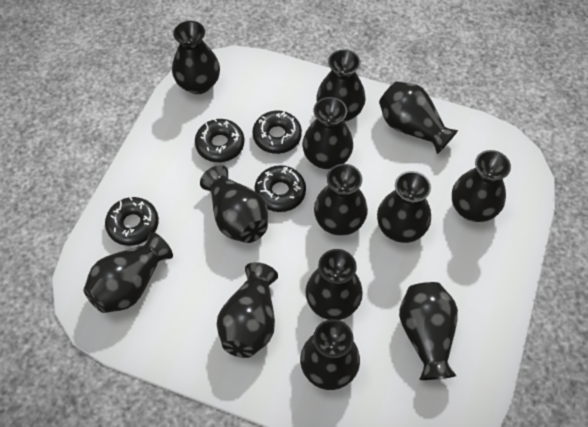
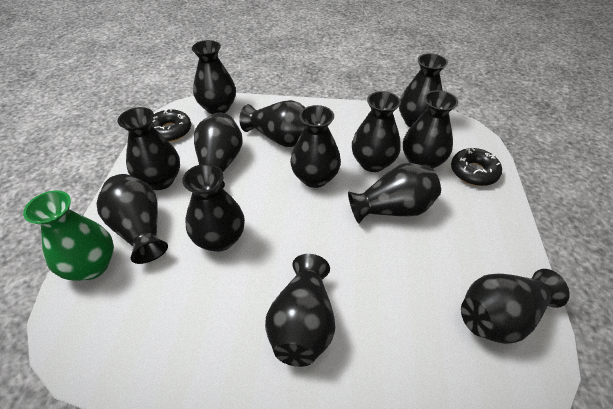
black donut: [105,197,159,246] [195,119,244,162] [252,111,302,154] [254,165,306,212] = 4 -> [151,109,191,142] [451,147,502,186] = 2
green vase: none = 0 -> [23,191,114,281] = 1

